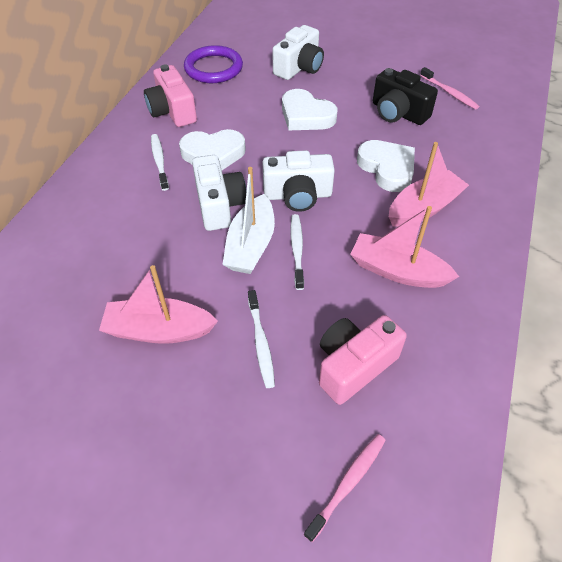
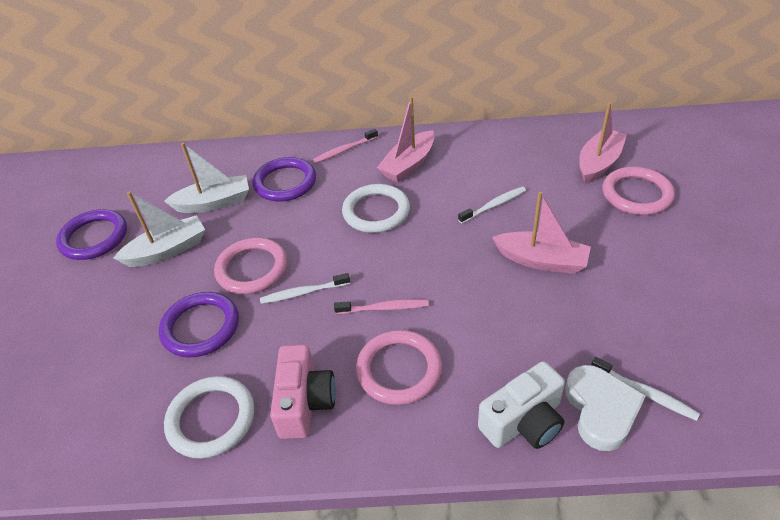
black camera: [373,68,438,125] = 1 -> none = 0
pink camera: [144,64,197,127] [319,315,407,405] = 2 -> [270,345,336,439] = 1
pink ring: none = 0 -> [214,238,287,294] [356,330,442,405] [602,167,675,215] = 3
purple ring: [184,45,243,83] = 1 -> [56,209,127,260] [159,292,239,358] [252,157,316,202] = 3
white boat: [222,167,275,274] = 1 -> [114,191,205,267] [164,143,249,213] = 2
white camera: [192,155,247,231] [263,150,335,212] [272,25,324,80] = 3 -> [478,361,565,449] = 1
white heart: [179,129,246,170] [282,89,338,130] [357,140,415,192] = 3 -> [565,365,646,451] = 1
white ring: none = 0 -> [164,376,255,459] [342,184,410,233] = 2

